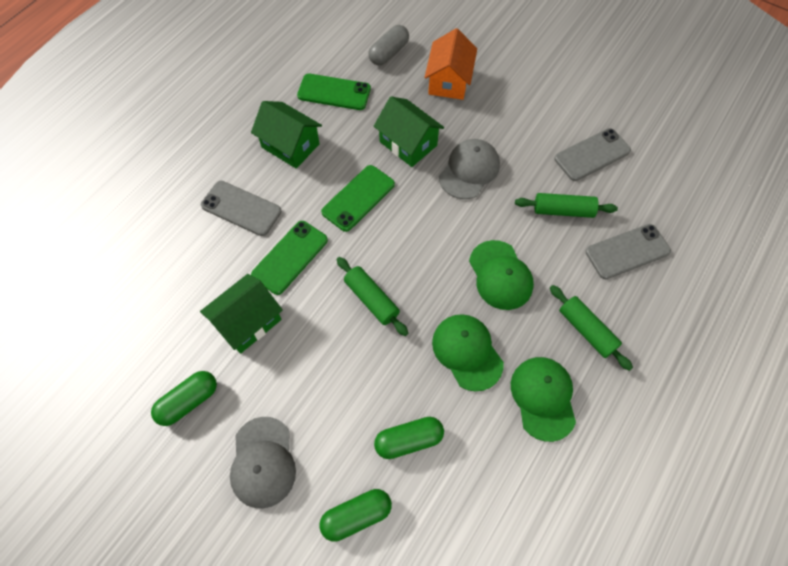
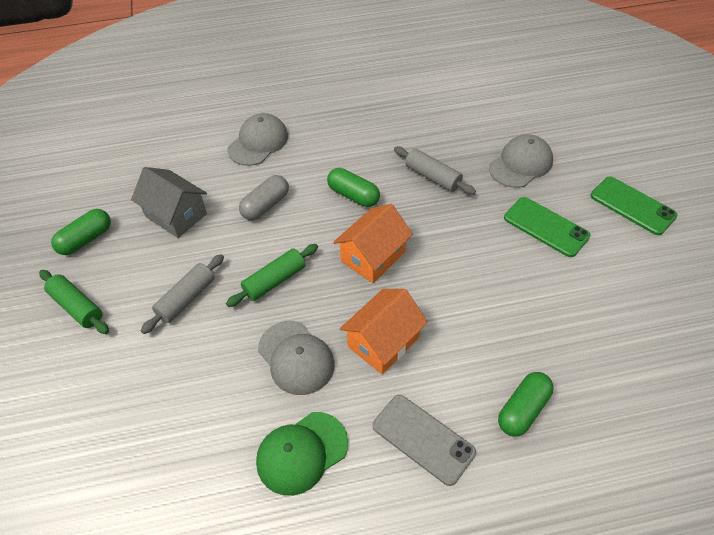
green cap: [432,314,504,391] [469,240,534,310] [511,357,576,442] = 3 -> [256,412,348,496] = 1
green house: [200,274,283,354] [251,101,322,169] [374,96,444,167] = 3 -> none = 0
green phone: [251,221,328,295] [297,74,371,110] [321,165,395,232] = 3 -> [504,197,590,257] [591,176,677,235] = 2
green rolling pin: [336,257,408,336] [515,193,618,218] [550,285,633,371] = 3 -> [39,270,109,334] [226,244,318,307] = 2
grey cap: [230,417,296,509] [439,139,500,199] = 2 -> [227,113,288,166] [258,321,335,395] [489,134,553,188] = 3
grey house: none = 0 -> [131,167,207,238] = 1
grey phone: [201,181,282,236] [555,128,631,181] [586,224,671,279] = 3 -> [373,395,476,486] = 1
grey rolling pin: none = 0 -> [141,254,224,334] [394,147,476,195] = 2
orange house: [424,28,477,100] = 1 -> [333,204,413,283] [340,289,428,374] = 2

